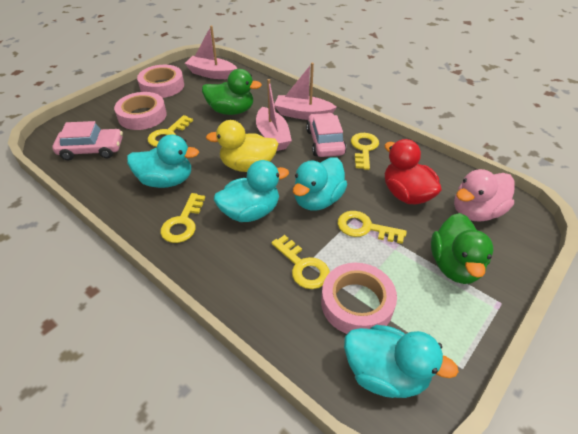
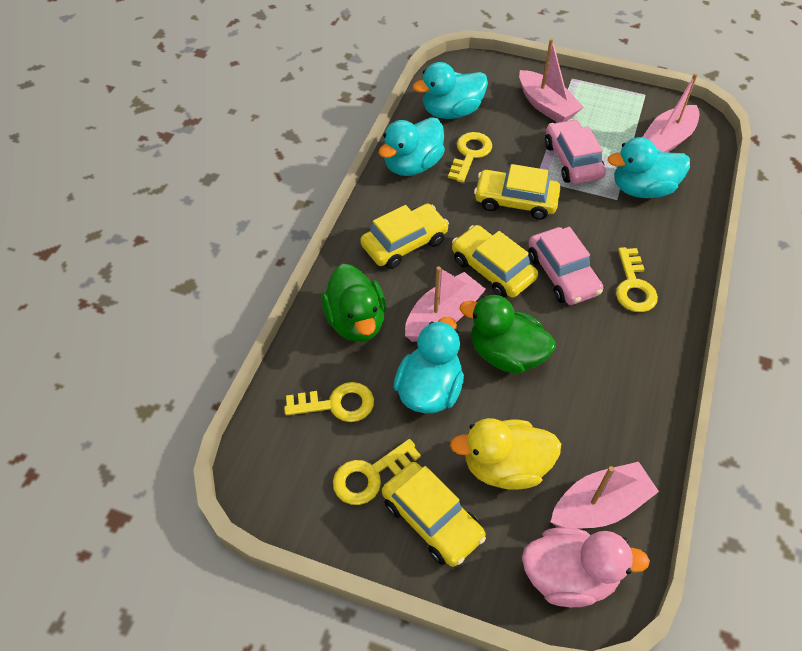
pink boat: [185,25,238,79] [256,79,292,151] [274,63,337,120] = 3 -> [405,266,486,342] [519,38,584,123] [551,462,659,528] [643,73,699,153] = 4
pink tape: [114,92,167,130] [137,65,184,98] [321,263,397,334] = 3 -> none = 0
red duck: [385,139,442,204] = 1 -> none = 0
yellow car: none = 0 -> [360,204,449,269] [382,462,486,567] [452,225,538,298] [474,164,561,220] = 4
yellow key: [148,115,193,147] [160,193,205,243] [271,235,330,289] [338,211,407,244] [351,133,379,170] = 5 -> [284,382,374,422] [333,439,421,505] [448,132,492,183] [616,247,658,312] = 4

